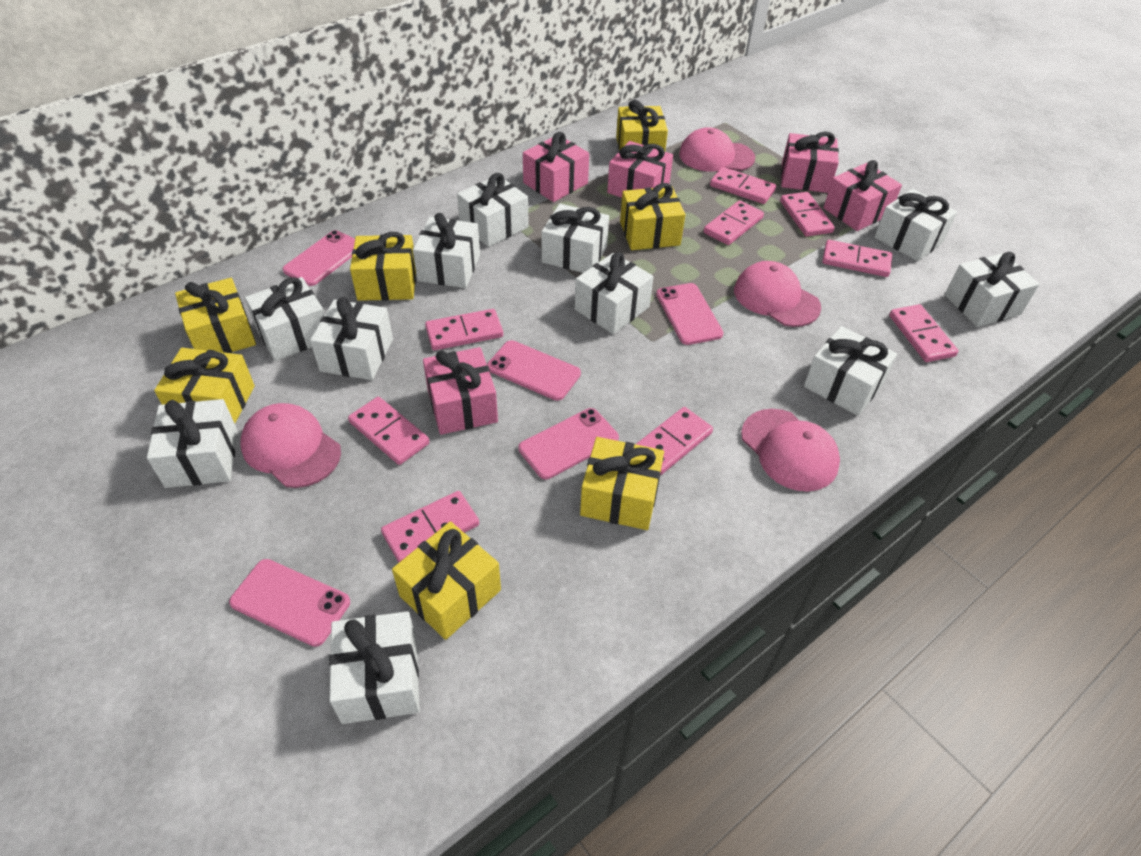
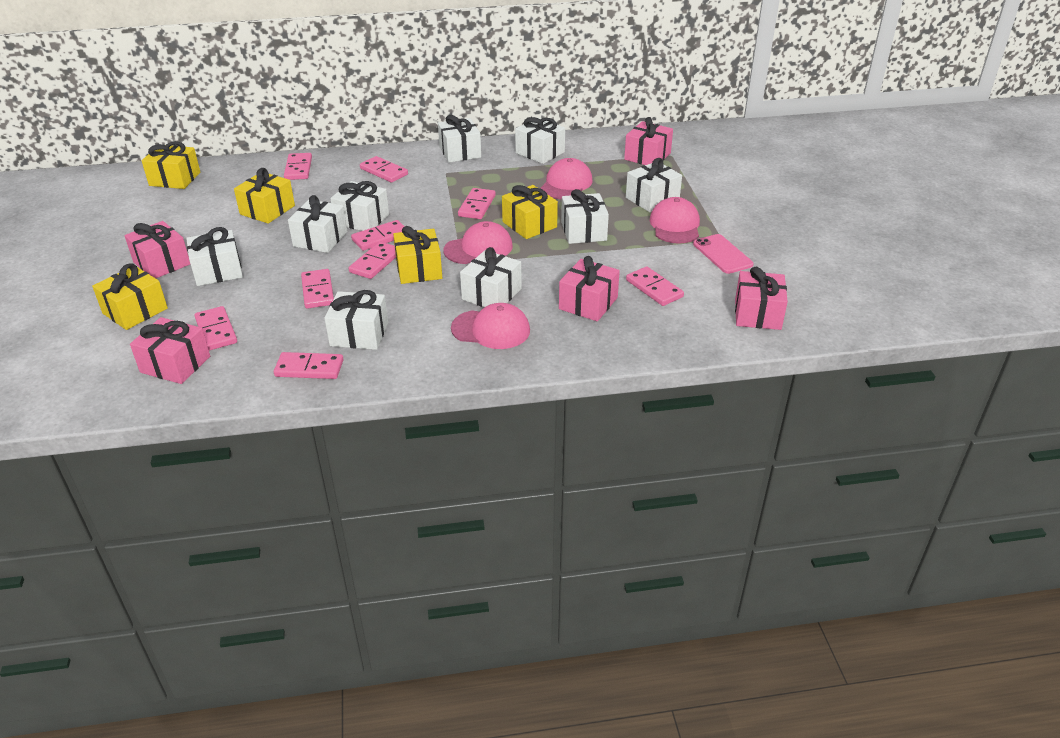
pink phone: [229,559,350,647] [282,230,355,286] [487,340,581,401] [519,408,619,479] [656,283,724,345] = 5 -> [693,234,754,274] = 1
white gift: [147,399,237,488] [245,277,325,361] [310,297,393,380] [329,611,420,724] [413,213,480,288] [457,173,529,247] [542,204,609,273] [575,252,654,334] [804,326,897,416] [875,189,957,261] [945,252,1039,327] = 11 -> [186,227,243,286] [288,195,348,253] [324,290,388,350] [330,181,389,231] [438,115,481,163] [460,247,522,307] [515,117,565,164] [561,189,609,244] [626,158,682,212] = 9
yellow gift: [154,348,255,423] [175,278,256,353] [350,232,416,301] [392,521,501,640] [580,437,664,530] [616,100,668,151] [620,183,685,250] = 7 -> [92,263,168,330] [142,141,200,189] [234,168,295,224] [393,226,442,284] [502,185,558,239] = 5

